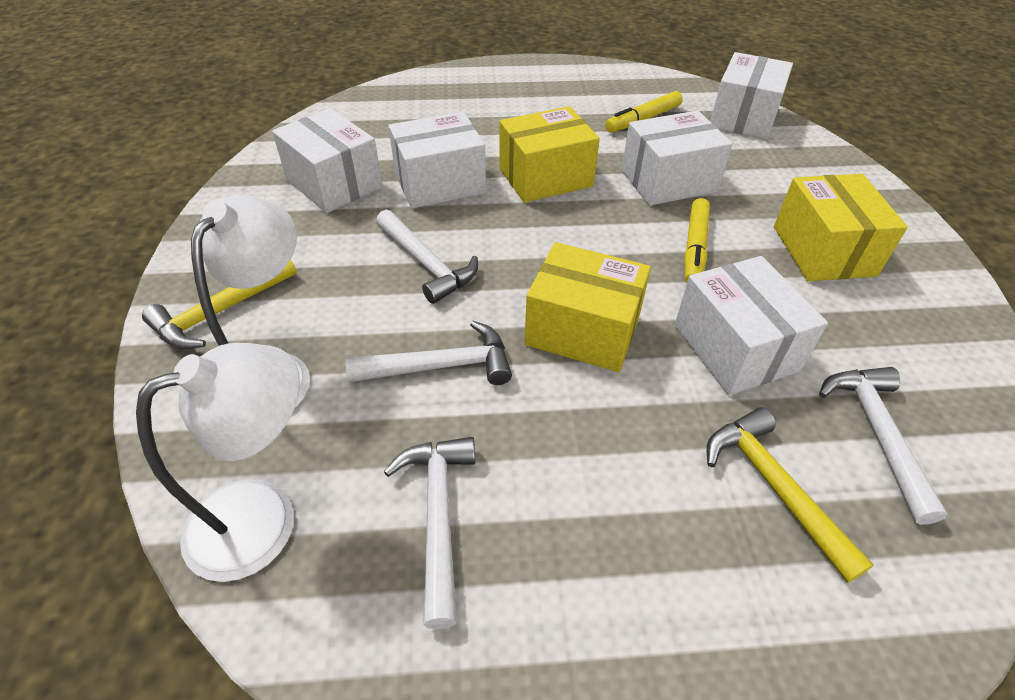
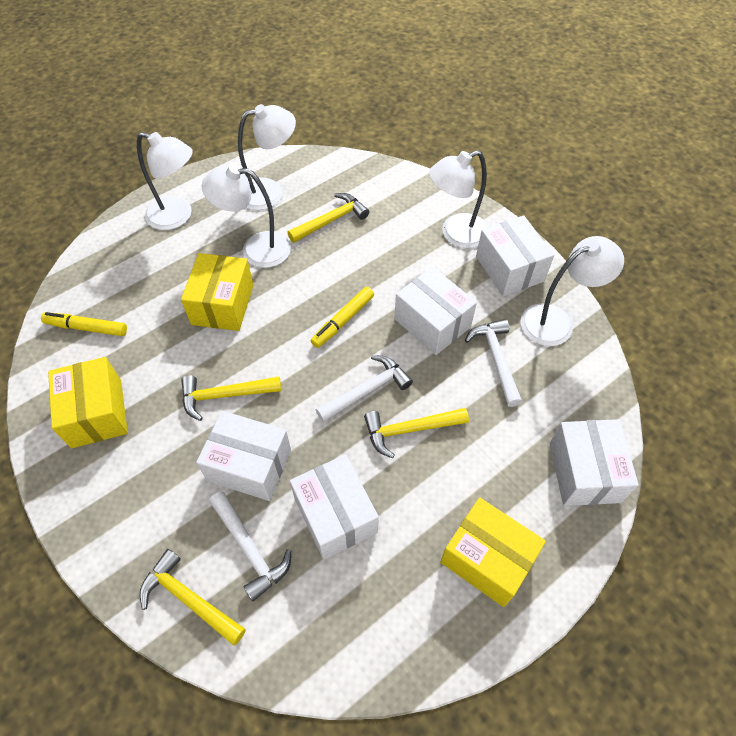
white hammer: [346,321,512,385] [376,210,478,304] [384,437,475,629] [819,367,948,525] = 4 -> [209,491,291,601] [316,355,413,422] [465,319,522,407] = 3
white lamp: [136,343,300,582] [191,195,310,408] = 2 -> [137,132,193,230] [202,164,291,268] [238,104,296,210] [429,150,488,248] [520,236,624,346] = 5
yellow hammer: [142,259,297,349] [707,407,874,583] = 2 -> [140,549,246,646] [181,375,282,421] [287,193,369,243] [364,408,469,458] = 4

